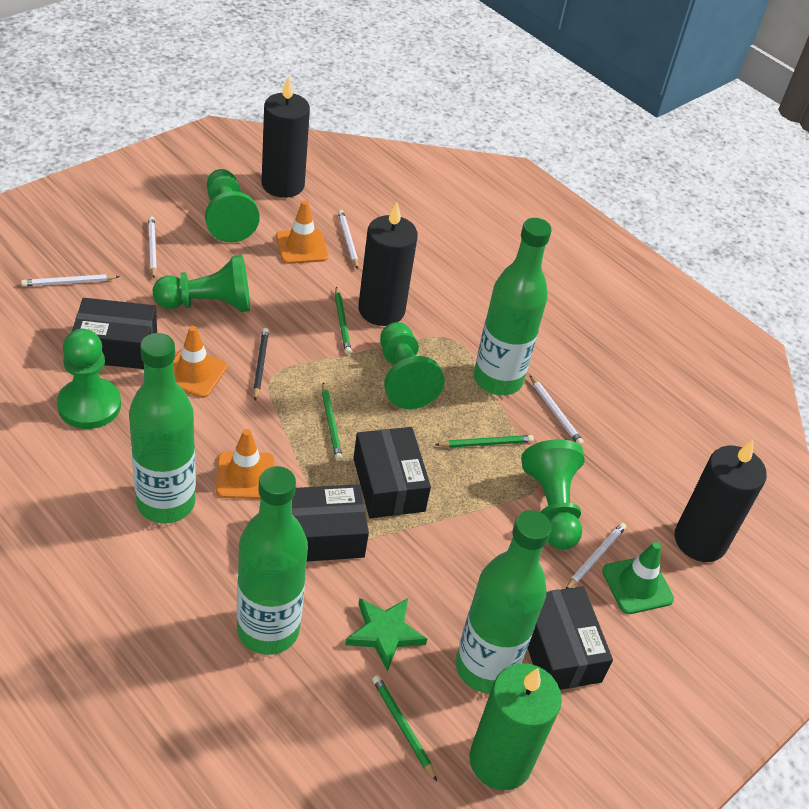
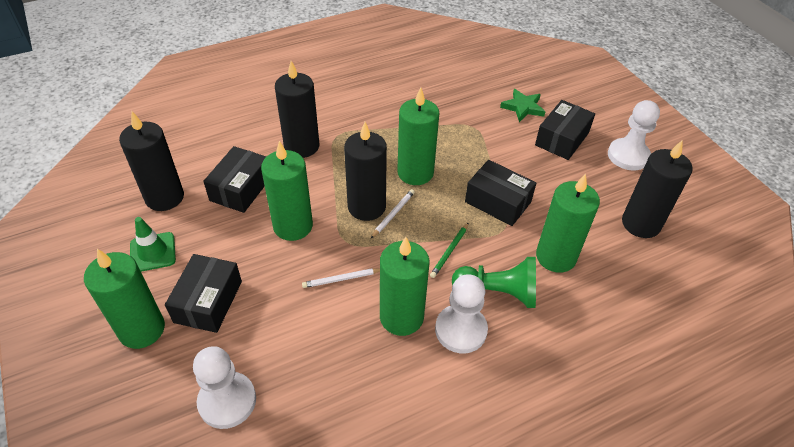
black candle: [262,76,310,198] [358,202,418,326] [675,440,767,562] = 3 -> [119,112,184,211] [275,61,319,158] [344,122,387,221] [622,140,693,238] = 4
black pencil: [253,328,269,400] = 1 -> none = 0
green bottle: [129,333,196,523] [237,466,308,655] [456,510,552,693] [474,218,552,395] = 4 -> none = 0
green candle: [469,663,562,790] = 1 -> [84,249,165,349] [261,141,313,241] [380,237,429,336] [397,88,439,185] [536,173,600,273] = 5
green pawn: [57,329,121,429] [153,255,250,312] [205,169,260,243] [380,322,445,409] [521,439,585,550] = 5 -> [452,257,536,308] = 1
green pencil: [322,382,343,461] [335,287,352,354] [372,675,437,781] [435,435,534,448] = 4 -> [430,222,469,278] = 1
orange traffic cone: [173,326,227,398] [216,429,275,499] [276,200,328,264] = 3 -> none = 0
white pawn: none = 0 -> [193,346,256,429] [435,274,488,353] [608,100,660,171] = 3
white pencil: [21,274,120,287] [148,216,157,278] [338,210,358,269] [530,375,584,445] [566,523,626,589] = 5 -> [302,268,380,288] [371,189,415,238] = 2

